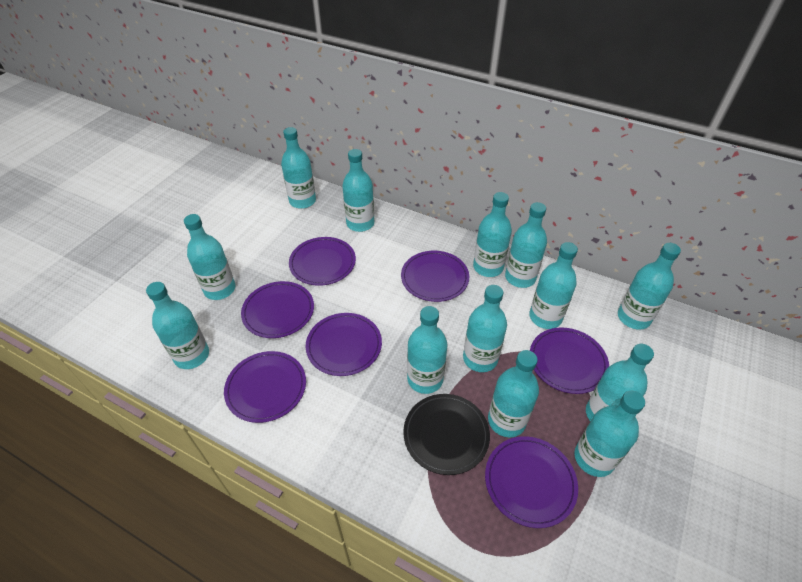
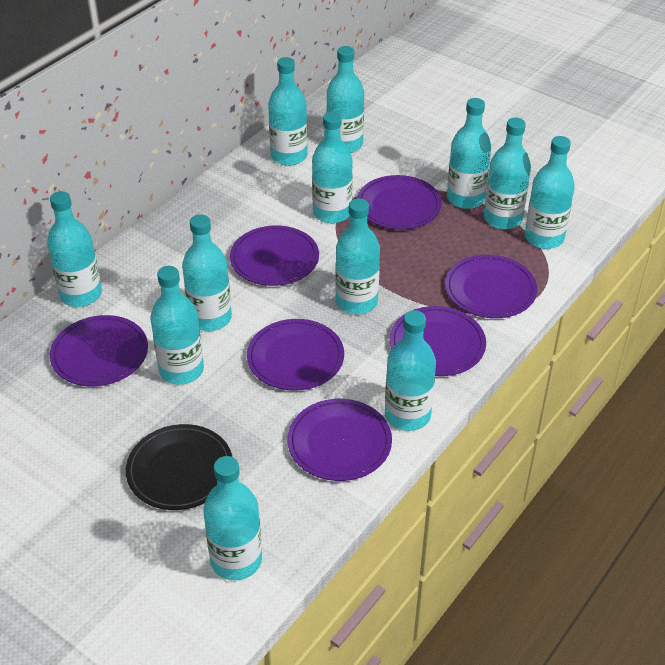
turquoise bottle: [146,282,209,369] [184,214,235,300] [281,127,316,209] [342,149,374,232] [407,306,448,394] [463,285,507,372] [473,192,512,277] [488,350,539,437] [505,202,547,288] [529,242,578,329] [574,391,645,477] [586,344,654,421] [618,243,681,330] = 13 -> [47,191,102,307] [151,266,204,385] [182,214,232,331] [203,456,262,580] [268,57,307,166] [312,112,353,223] [326,46,364,153] [335,198,380,314] [385,310,436,431] [447,98,491,209] [484,117,531,230] [525,136,575,249] = 12

